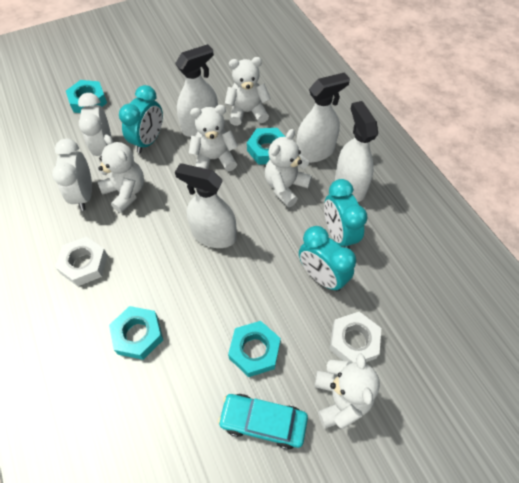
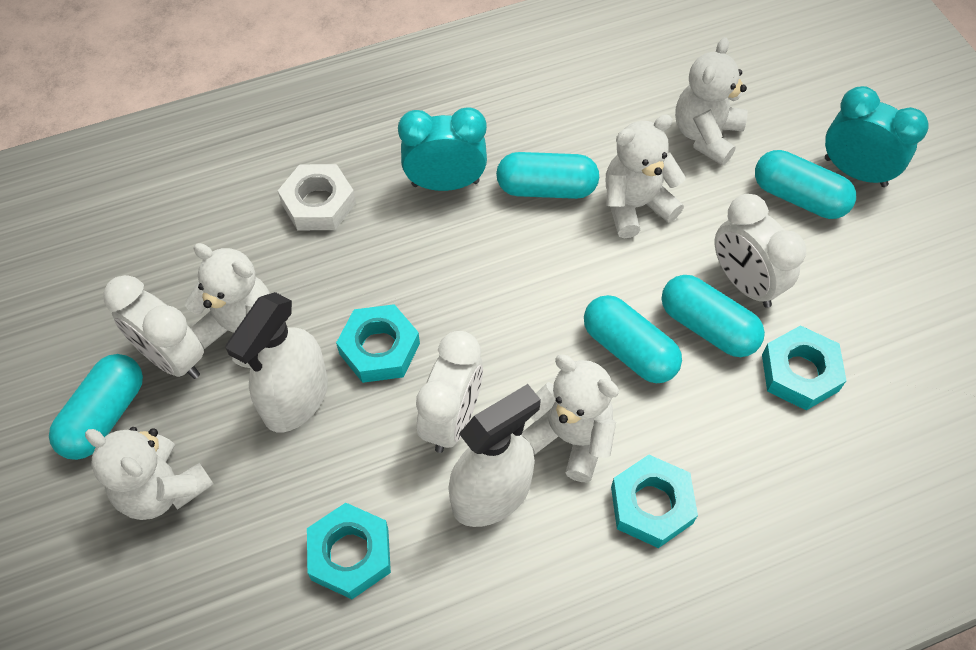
turquoise capsule: none = 0 -> [49,354,143,460] [496,152,599,199] [584,295,682,383] [662,275,765,357] [755,150,856,219] = 5
turquoise car: [218,394,308,450] = 1 -> none = 0
turquoise clock: [119,85,163,153] [299,226,356,292] [324,179,367,249] = 3 -> [398,107,487,191] [825,86,929,187] = 2
white clock: [52,139,92,211] [78,93,112,156] = 2 -> [103,275,204,379] [416,331,483,453] [715,194,806,308] = 3
white nut: [55,237,108,286] [330,312,381,363] = 2 -> [278,164,356,230] = 1
white spray bottle: [175,44,218,137] [175,163,236,248] [296,72,350,163] [335,101,378,202] = 4 -> [225,292,328,432] [448,384,541,527] = 2

